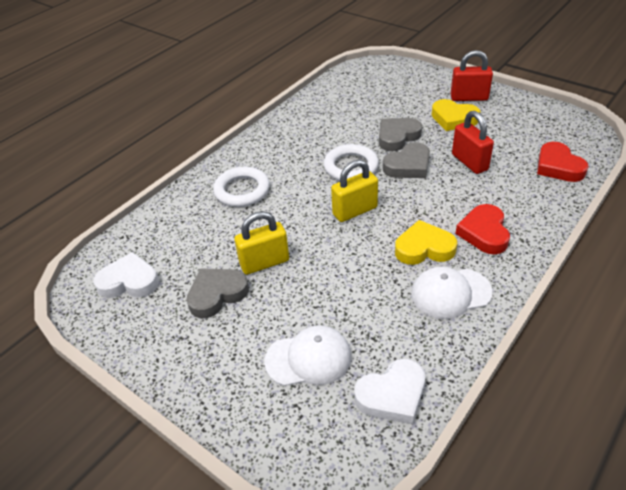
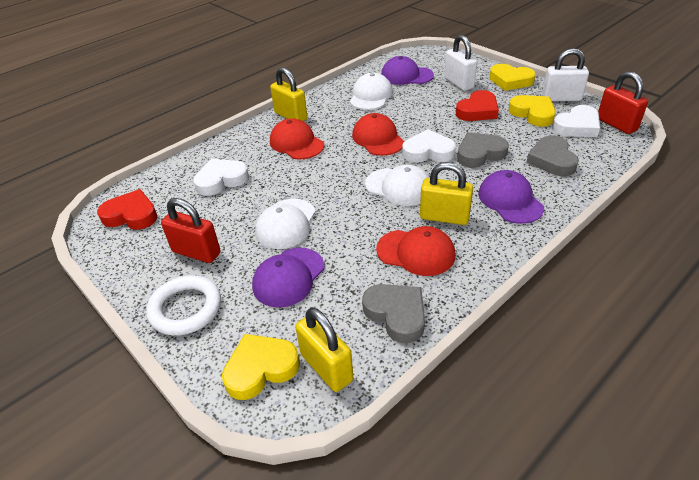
purple cap: none = 0 -> [252,247,324,308] [381,56,434,85] [478,170,544,224] = 3
red cap: none = 0 -> [270,118,324,159] [352,113,405,156] [376,226,456,276] = 3
white cap: [264,325,352,386] [411,266,493,319] = 2 -> [255,199,316,249] [350,73,393,110] [365,165,430,206] = 3
white heart: [93,252,159,298] [354,359,425,425] = 2 -> [193,159,249,196] [402,129,456,163] [552,105,600,137] = 3
white padlock: none = 0 -> [444,35,477,91] [542,48,589,101] = 2
white ring: [213,167,270,207] [324,144,379,181] = 2 -> [146,275,221,336] = 1
yellow heart: [395,220,457,265] [432,99,481,131] = 2 -> [222,334,300,400] [489,64,536,91] [508,95,556,127] = 3
yellow padlock: [234,211,289,275] [331,160,378,222] = 2 -> [270,67,307,121] [295,308,353,392] [420,162,473,225] = 3

